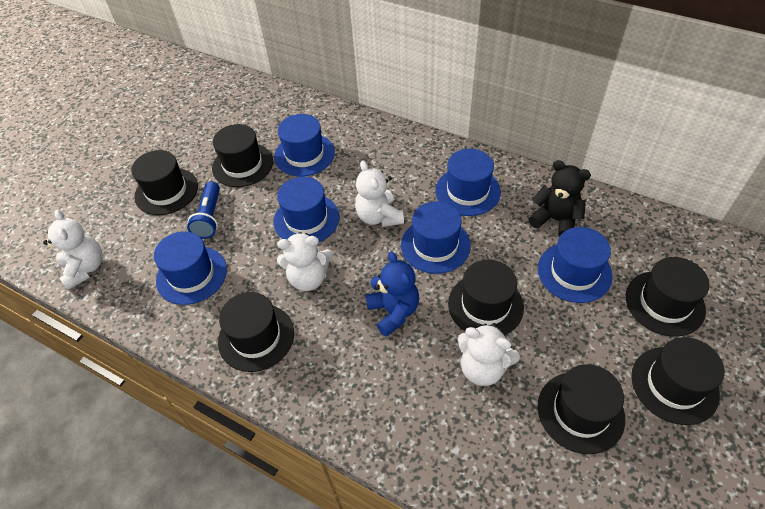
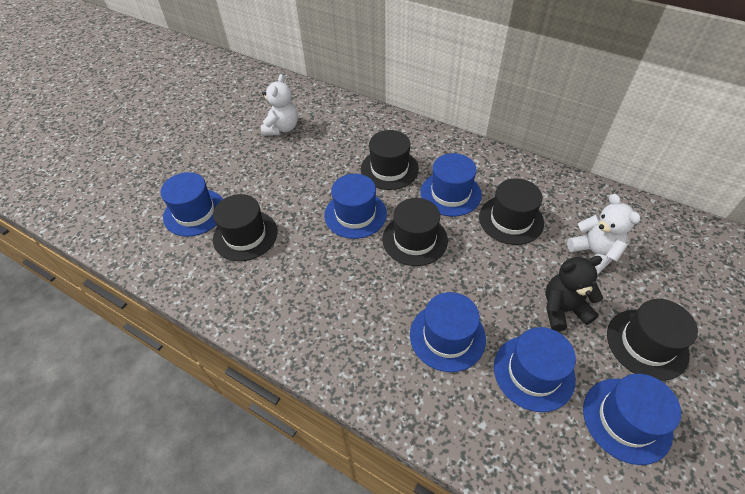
black hat: [131,150,198,215] [212,124,273,187] [218,292,294,372] [448,260,524,335] [538,364,625,454] [626,257,710,337] [631,337,725,425] = 7 -> [213,194,278,261] [361,130,419,190] [382,198,448,266] [479,178,544,245] [607,299,698,381] = 5
blue flashlight: [187,181,220,239] = 1 -> none = 0
blue teddy bear: [366,251,419,337] = 1 -> none = 0
white teddy bear: [43,209,103,290] [277,232,333,291] [355,161,404,227] [458,323,520,386] = 4 -> [261,74,298,136] [567,194,641,274] = 2

